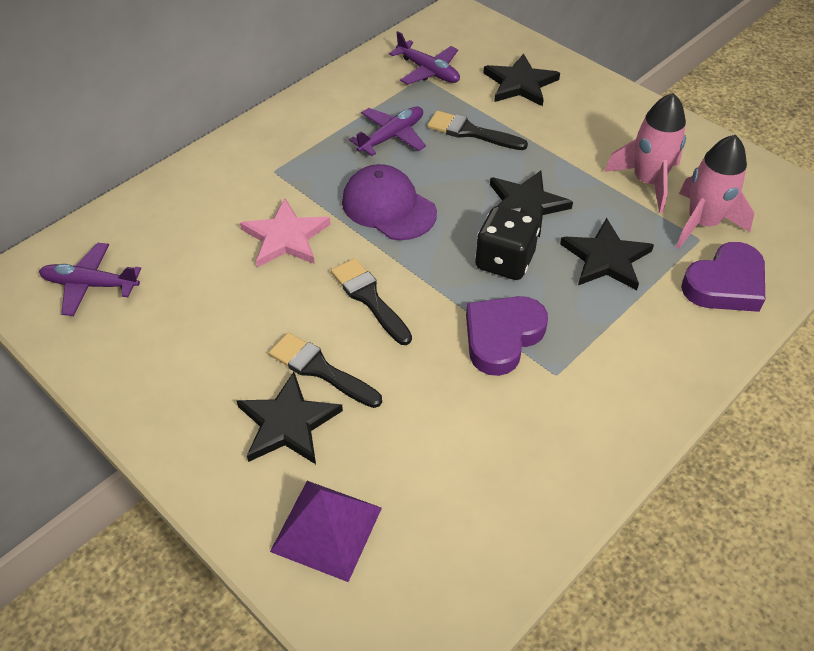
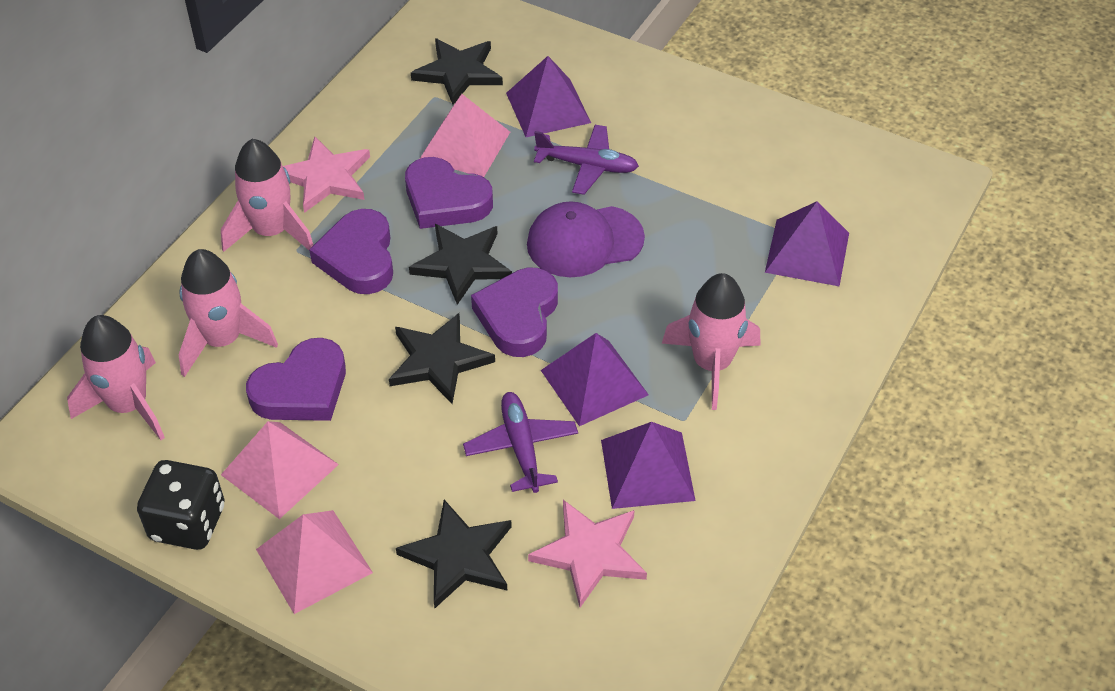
black brush: [269,332,382,408] [331,258,412,345] [427,111,528,150] = 3 -> none = 0
pink pyramid: none = 0 -> [221,421,339,519] [256,510,373,614] [420,94,510,177] = 3
pink rocket: [604,93,686,213] [676,135,754,249] = 2 -> [67,315,165,440] [179,249,278,377] [221,139,313,252] [662,273,760,410] = 4
pink star: [240,198,331,268] = 1 -> [283,136,370,213] [528,500,647,607] = 2
purple heart: [466,296,548,376] [681,242,765,312] = 2 -> [246,338,346,421] [309,209,393,294] [405,157,493,229] [471,268,558,357] = 4
purple plane: [39,243,141,316] [349,107,426,156] [389,31,460,85] = 3 -> [463,392,578,493] [534,125,639,195] = 2
purple pyramid: [270,481,382,582] = 1 -> [506,56,591,137] [541,333,649,426] [601,422,696,509] [765,201,849,286] = 4

